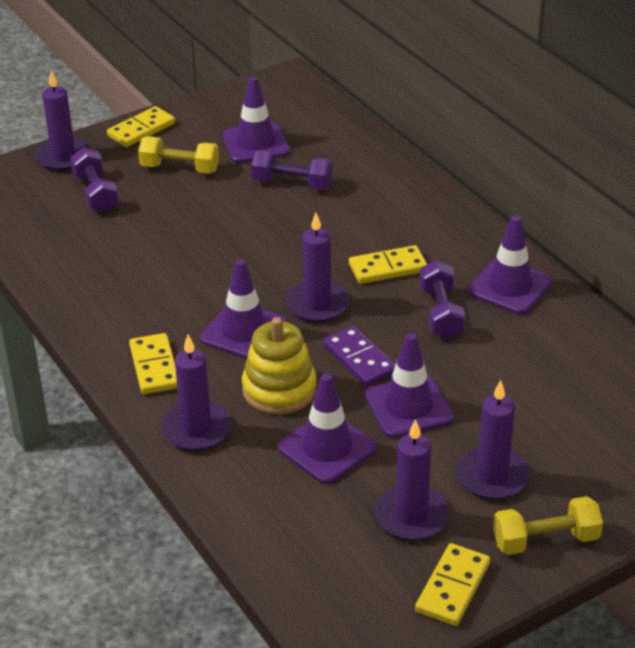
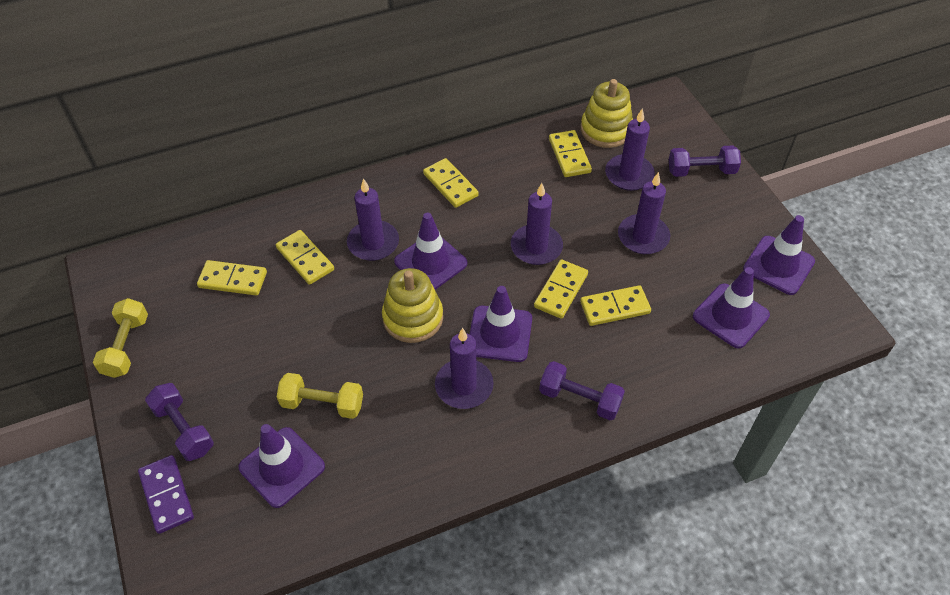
yellow domino: [107,106,175,147] [129,333,177,394] [349,245,427,284] [415,543,490,626] = 4 -> [197,260,267,295] [276,230,334,285] [423,158,479,208] [534,259,588,319] [549,130,592,177] [580,285,651,326] = 6
yellow stacking toy: [242,317,317,415] = 1 -> [382,268,443,343] [581,79,633,148] = 2

